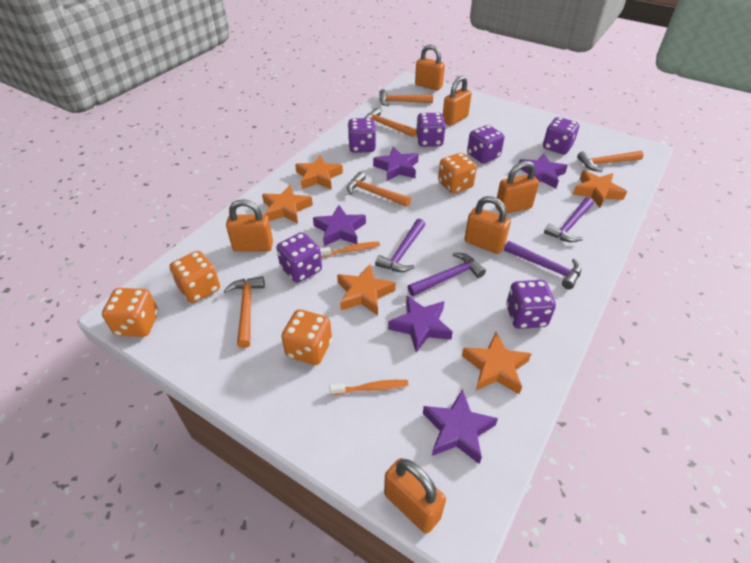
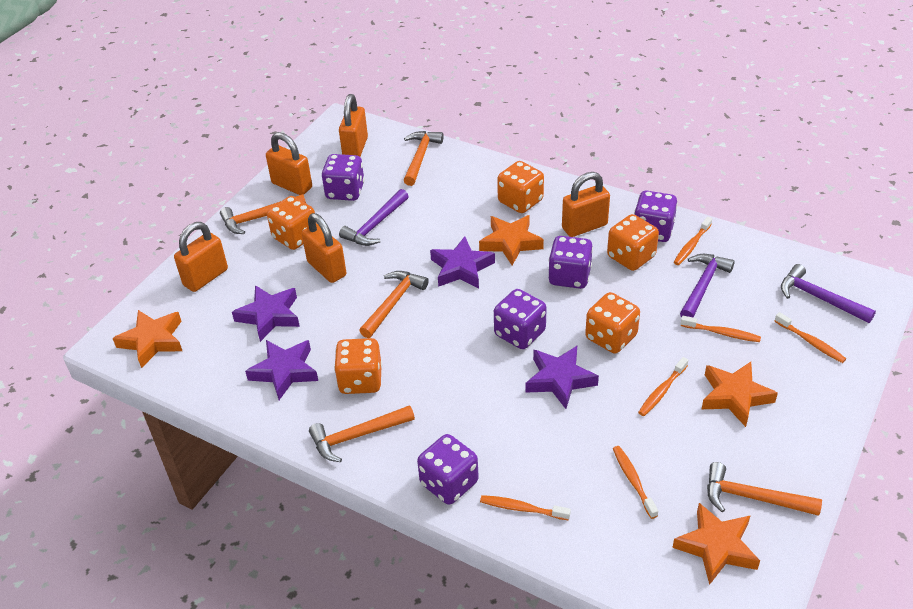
orange dice: [102,288,158,337] [170,251,220,303] [281,309,332,365] [438,153,477,194] = 4 -> [267,196,317,250] [334,338,382,394] [497,161,544,213] [585,292,640,354] [607,214,659,271] = 5
orange padlock: [226,199,273,252] [384,458,446,534] [415,45,445,90] [443,76,472,126] [464,196,511,254] [495,161,539,213] = 6 -> [174,222,228,292] [266,132,312,195] [302,213,346,283] [339,94,368,156] [562,172,610,237] = 5
orange star: [262,185,313,224] [295,155,343,190] [337,264,396,316] [462,332,532,394] [573,170,627,208] = 5 -> [113,310,182,368] [479,215,544,265] [672,503,760,585] [702,362,778,427] = 4
orange toothbrush: [320,242,380,257] [330,380,409,395] = 2 -> [480,495,571,520] [613,446,658,519] [638,357,688,416] [674,217,712,265] [681,316,761,342] [775,312,846,363] = 6
purple dice: [276,233,322,283] [348,118,376,153] [416,113,446,147] [467,125,505,163] [506,280,556,329] [543,117,579,155] = 6 -> [322,154,365,201] [417,434,479,505] [494,289,547,349] [549,236,593,289] [634,191,678,242] = 5
purple hammer: [375,219,425,272] [408,253,486,296] [504,241,581,289] [544,197,594,242] = 4 -> [339,189,409,246] [680,254,735,317] [781,264,876,323] = 3
purple star: [313,205,366,246] [373,147,419,181] [388,296,453,353] [423,389,498,464] [519,153,568,188] = 5 -> [232,285,300,342] [245,340,318,400] [430,236,495,289] [526,346,599,409] = 4

